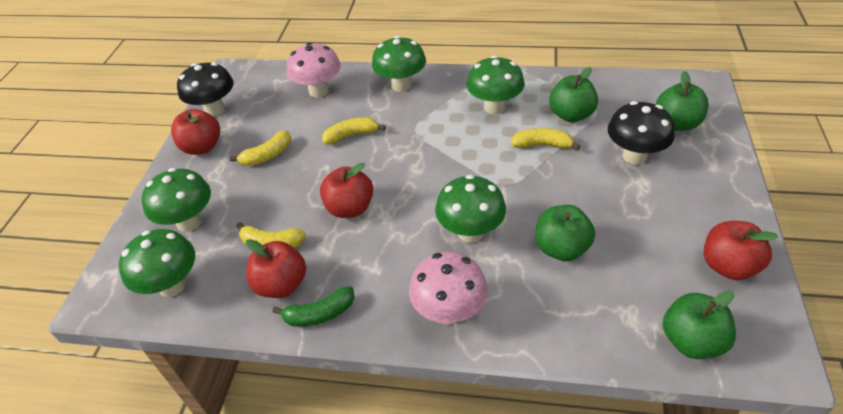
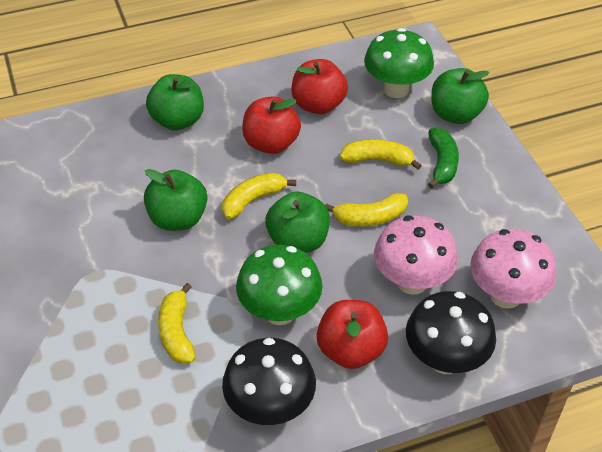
green mushroom: [119,229,195,297] [142,168,211,232] [372,36,426,92] [435,175,506,243] [466,56,525,114] = 5 -> [236,245,323,325] [364,28,434,98] = 2
red apple: [171,109,220,155] [246,239,306,298] [320,163,373,218] [704,221,778,280] = 4 -> [242,96,301,154] [291,59,348,114] [317,300,388,369] = 3

